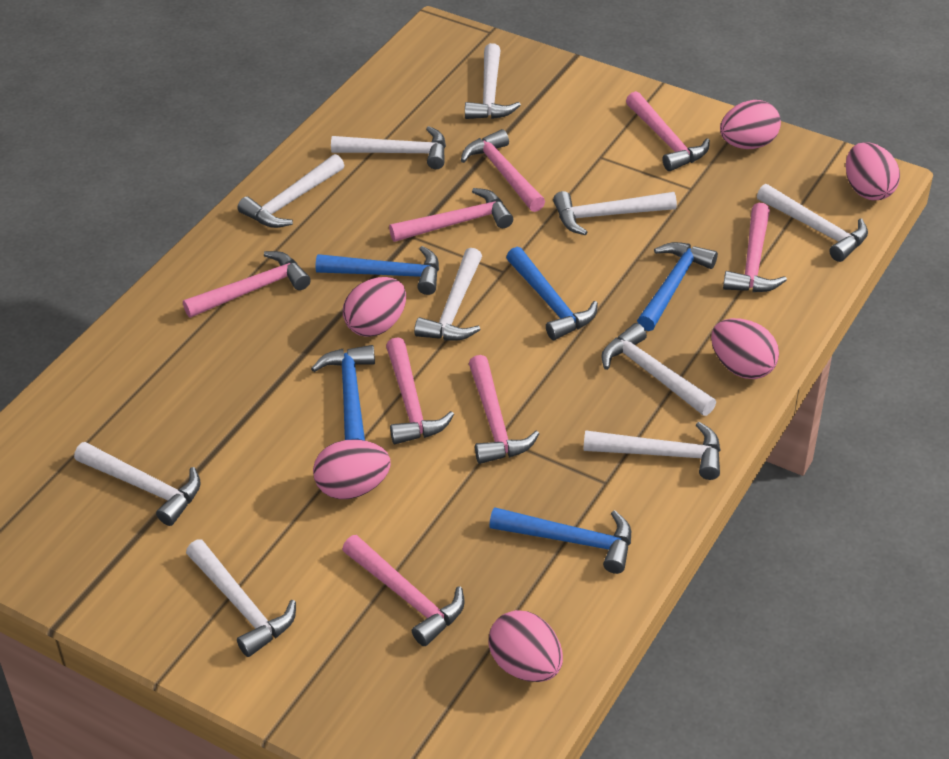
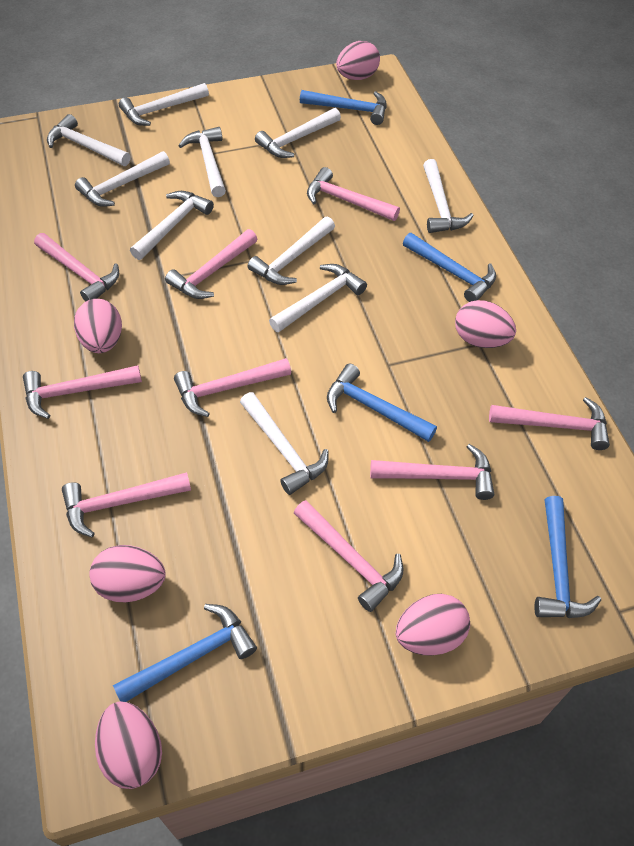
pink hammer: [183,251,311,318] [342,535,465,646] [386,337,454,444] [389,188,513,242] [461,129,545,212] [469,355,539,464] [626,91,710,171] [723,203,787,292] = 8 -> [23,365,142,419] [34,233,119,302] [62,472,191,537] [165,229,257,299] [174,358,291,417] [294,500,403,612] [307,167,400,221] [370,444,494,500] [489,397,610,450] = 9

